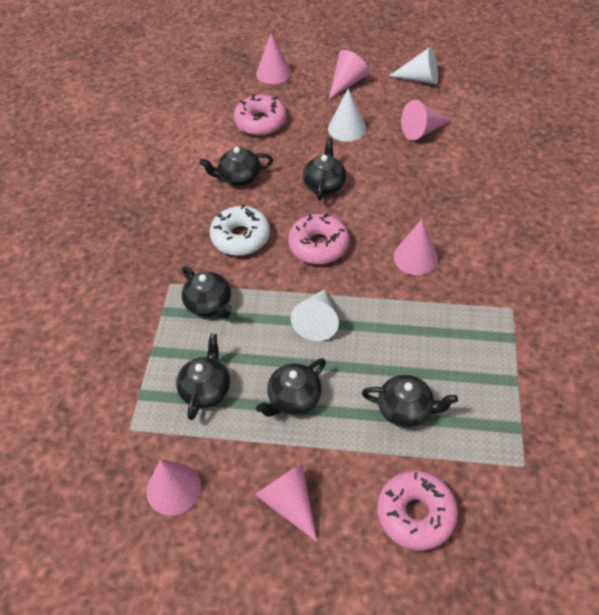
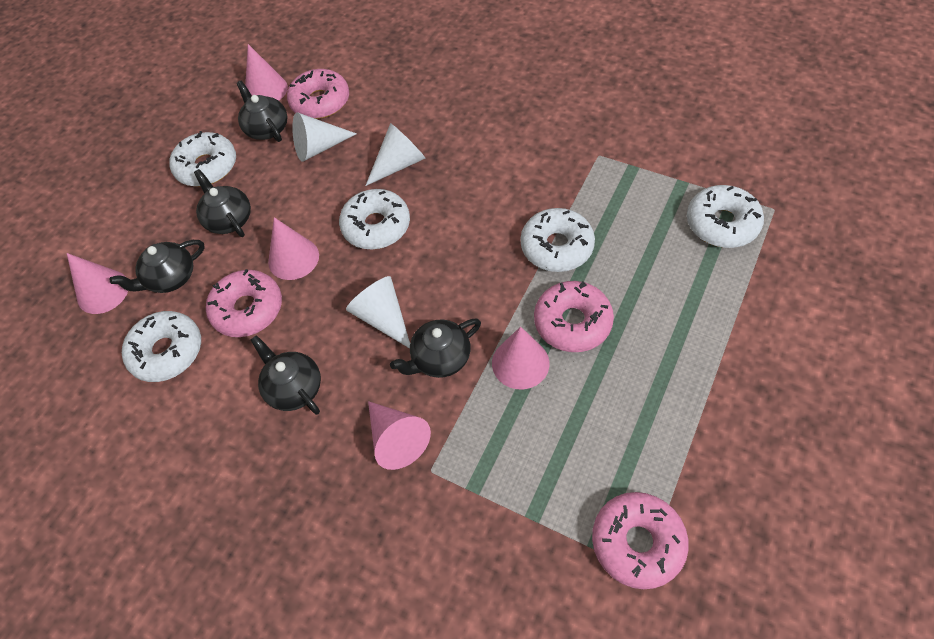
black teapot: [176,333,230,420] [182,266,232,318] [200,147,273,186] [256,358,326,417] [303,137,346,201] [362,375,458,428] = 6 -> [110,240,205,293] [194,169,251,237] [236,81,287,142] [251,335,321,415] [390,319,481,378] = 5
pink cone: [146,460,201,516] [254,463,317,542] [256,33,291,84] [329,50,370,99] [393,219,438,275] [401,100,451,140] = 6 -> [67,253,128,314] [245,44,288,101] [268,217,319,280] [368,401,431,470] [492,327,549,389] = 5
pink donut: [234,94,286,136] [288,213,349,264] [377,471,458,551] = 3 -> [206,269,282,337] [287,69,349,119] [534,281,614,352] [592,492,689,589] = 4
white donut: [210,205,270,256] = 1 -> [122,311,201,382] [170,131,236,187] [339,189,410,249] [521,208,595,272] [687,185,764,248] = 5

